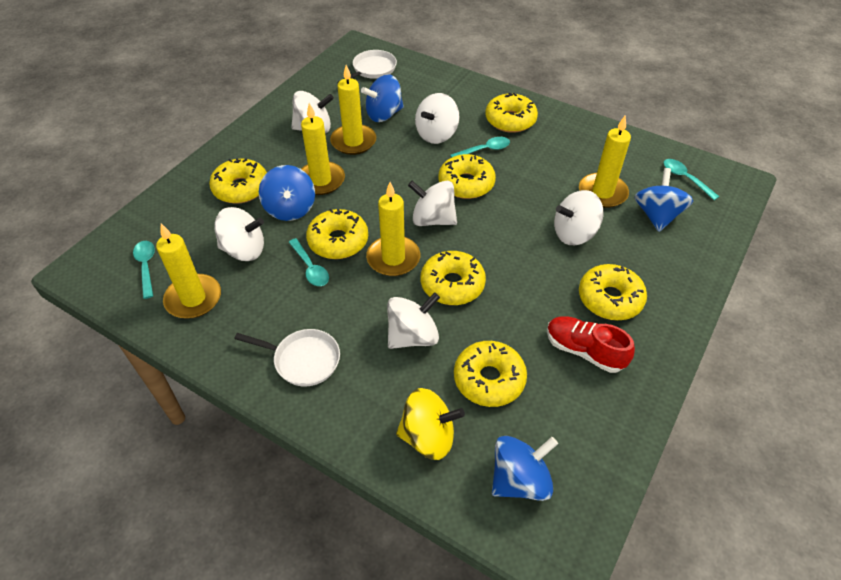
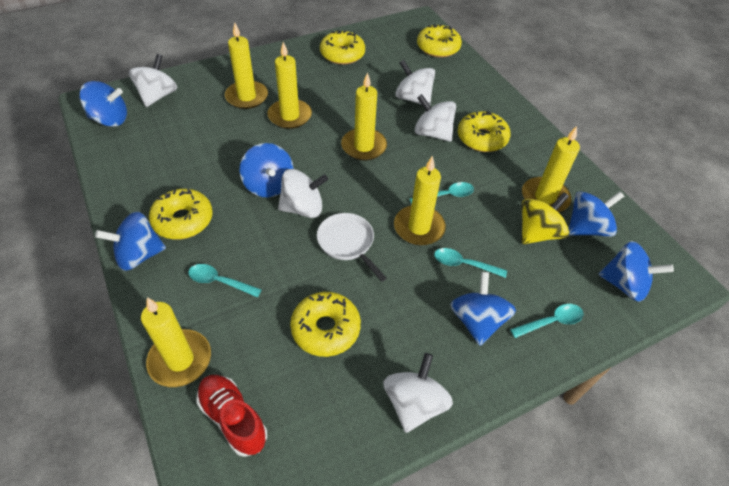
blue spinning top: [259,165,315,221] [361,75,404,122] [492,436,558,501] [634,168,693,232] = 4 -> [79,81,127,127] [95,211,166,271] [240,143,294,197] [450,272,516,346] [569,191,624,237] [598,241,674,302] = 6
white pan: [234,329,340,386] [337,50,397,83] = 2 -> [317,213,387,282] = 1
white spinning top: [214,207,264,261] [291,91,334,133] [387,292,440,349] [408,181,457,226] [415,93,460,144] [554,190,604,245] = 6 -> [128,54,177,107] [278,169,328,218] [383,353,453,433] [395,60,435,105] [415,94,456,142] = 5
yellow candle: [156,224,221,319] [301,103,345,195] [330,65,376,155] [366,182,420,276] [579,115,631,208] = 5 -> [141,297,211,387] [225,23,268,109] [268,42,312,129] [341,72,387,161] [394,156,446,245] [522,126,580,212] = 6
yellow donut: [209,158,267,204] [306,209,368,259] [421,251,486,305] [438,154,496,199] [454,341,527,407] [485,93,538,133] [579,264,647,320] = 7 -> [149,188,213,239] [290,292,361,357] [320,30,365,65] [417,24,462,58] [458,111,511,152] = 5

